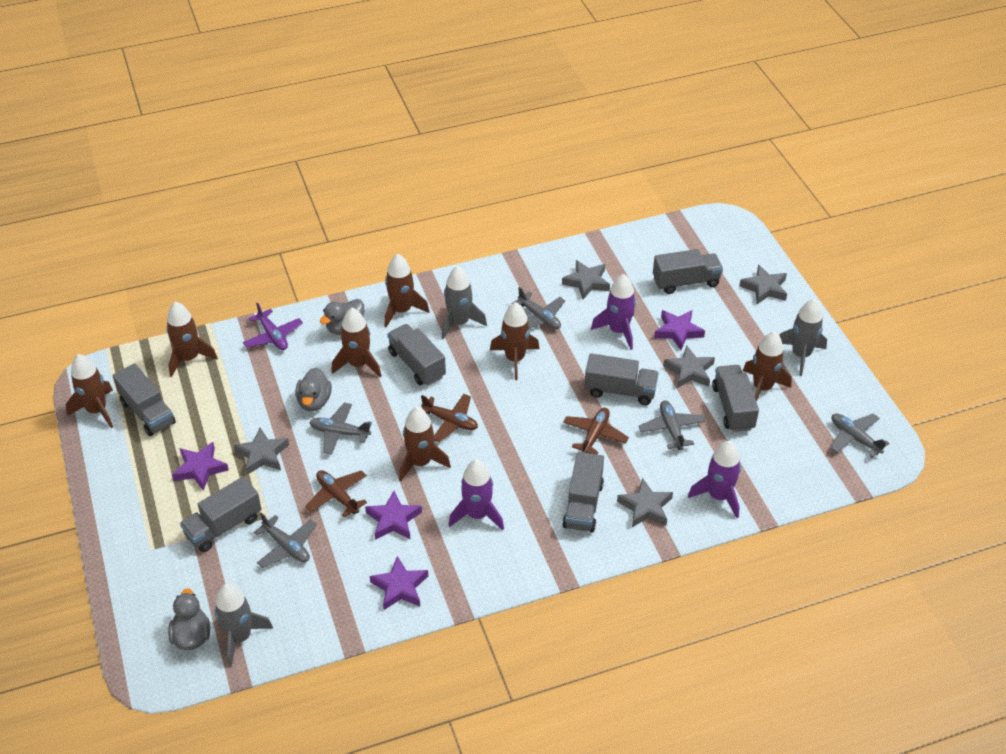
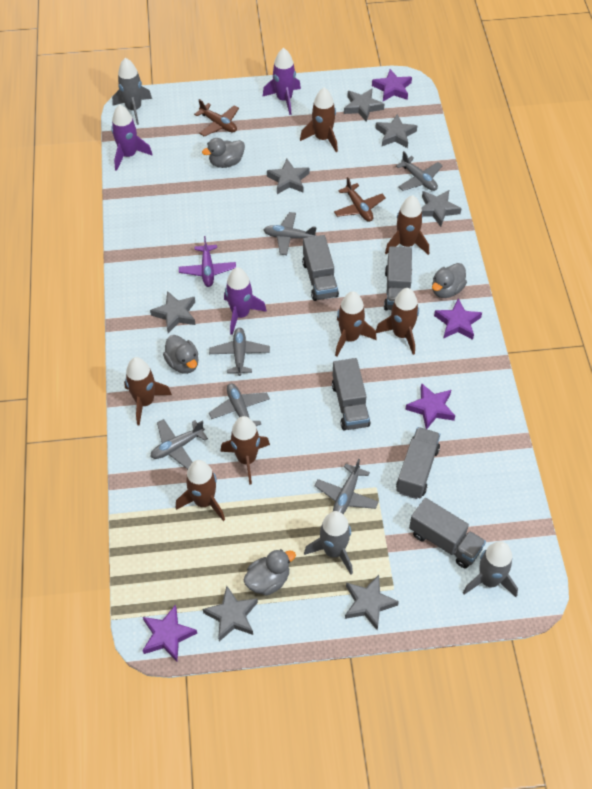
brown plane: [305,470,367,518] [421,394,478,442] [563,408,629,455] = 3 -> [194,99,239,137] [334,177,385,222] = 2
grey duck: [168,588,210,650] [295,368,332,411] [320,299,364,335] = 3 -> [163,335,199,374] [202,138,245,168] [244,549,296,596] [432,263,467,298] = 4
grey plane: [254,512,317,568] [309,403,372,455] [512,287,565,329] [639,401,705,450] [830,413,889,457] = 5 -> [150,419,208,469] [209,328,270,376] [209,383,270,426] [264,212,317,255] [315,459,379,514] [396,151,443,191] = 6
grey star: [234,428,289,475] [562,260,610,299] [617,478,673,527] [663,346,715,388] [739,265,787,304] = 5 -> [150,291,196,333] [203,586,258,641] [267,159,309,194] [344,88,384,122] [345,575,399,630] [375,114,417,148] [422,190,462,227] = 7
grey truck: [112,363,176,436] [180,477,262,552] [387,324,446,386] [562,452,604,533] [584,353,659,405] [653,249,723,294] [712,365,759,432] = 7 -> [302,235,339,301] [332,358,371,431] [384,246,412,311] [396,427,440,499] [409,498,486,568] = 5

